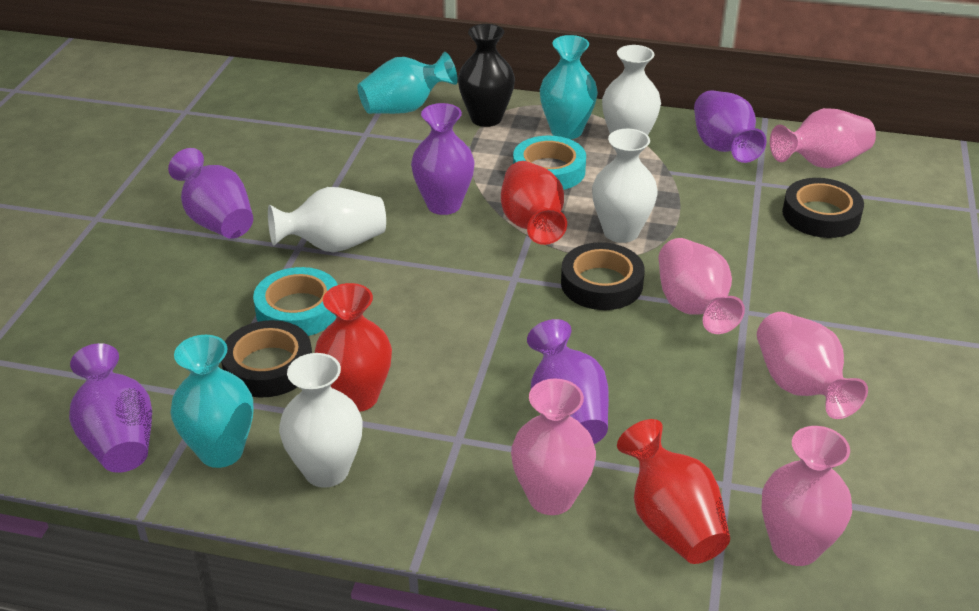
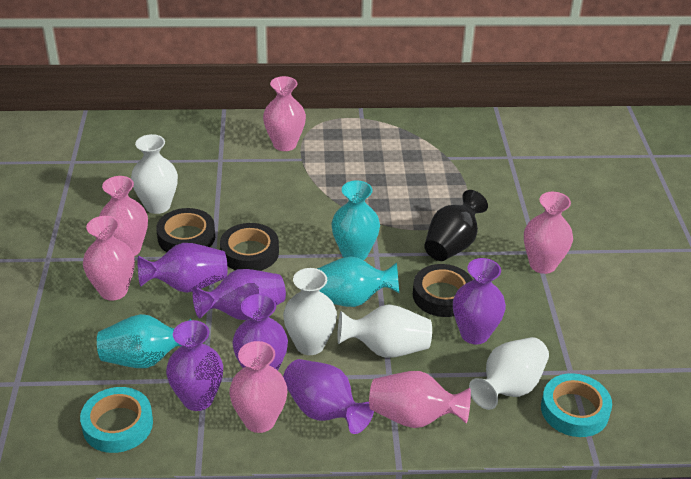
pink vase: [511,379,596,515] [659,238,745,334] [757,312,868,419] [762,426,852,566] [770,108,876,168] = 5 -> [83,216,135,301] [99,176,148,256] [229,341,287,433] [263,76,306,151] [369,371,471,428] [524,192,573,274] = 6
purple vase: [69,343,152,473] [168,148,253,239] [411,103,475,215] [527,319,609,444] [694,90,767,163] = 5 -> [138,243,228,293] [166,320,223,411] [192,269,286,320] [232,294,288,370] [283,359,374,434] [453,258,506,344] = 6
red vase: [315,283,392,412] [501,161,567,245] [617,419,730,564] = 3 -> none = 0

